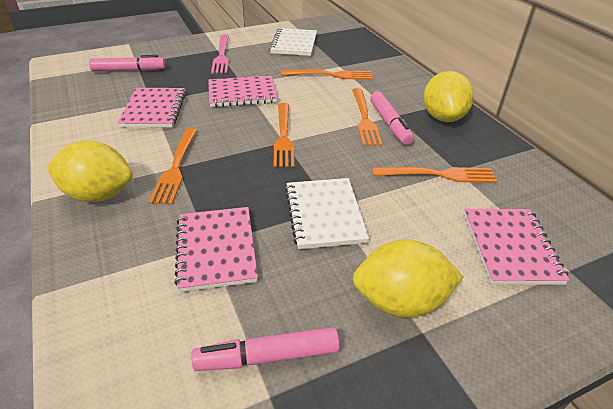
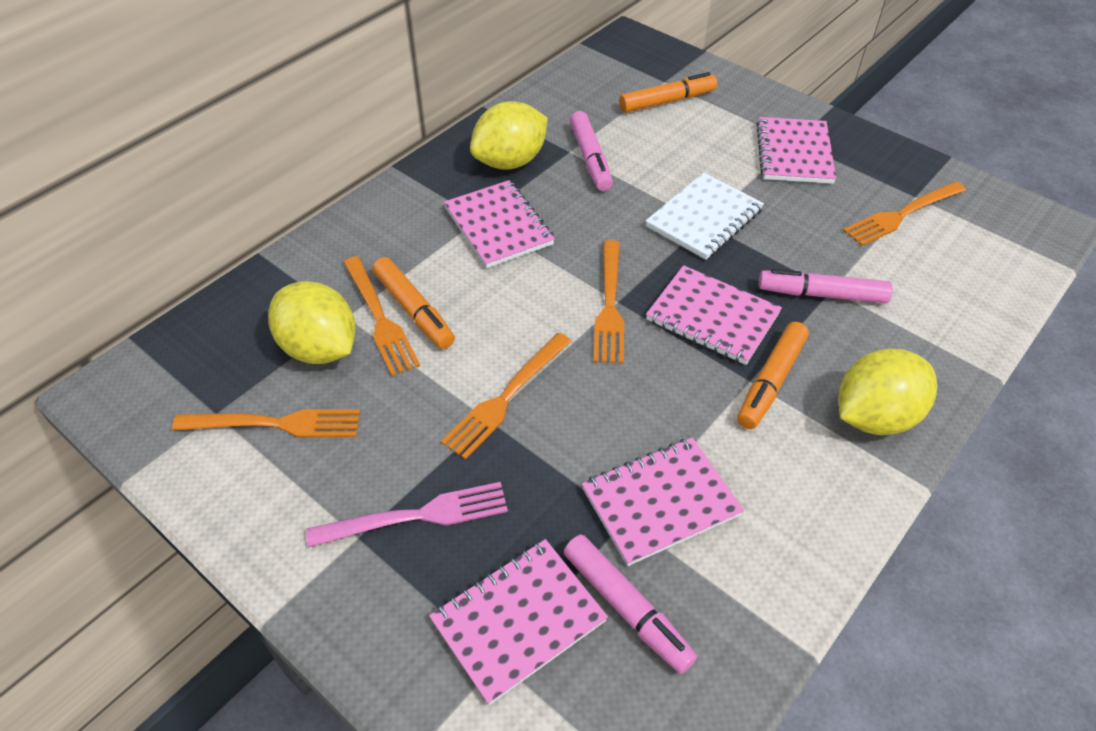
orange marker: none = 0 -> [372,257,455,349] [619,72,717,113] [737,322,809,429] = 3
pink notebook: [118,88,186,127] [174,207,258,292] [208,75,277,107] [464,209,570,285] = 4 -> [429,539,608,705] [444,180,555,268] [582,437,744,566] [646,265,782,365] [756,117,836,184] = 5
white notebook: [269,28,317,56] [285,178,369,249] = 2 -> [646,172,764,260] = 1

